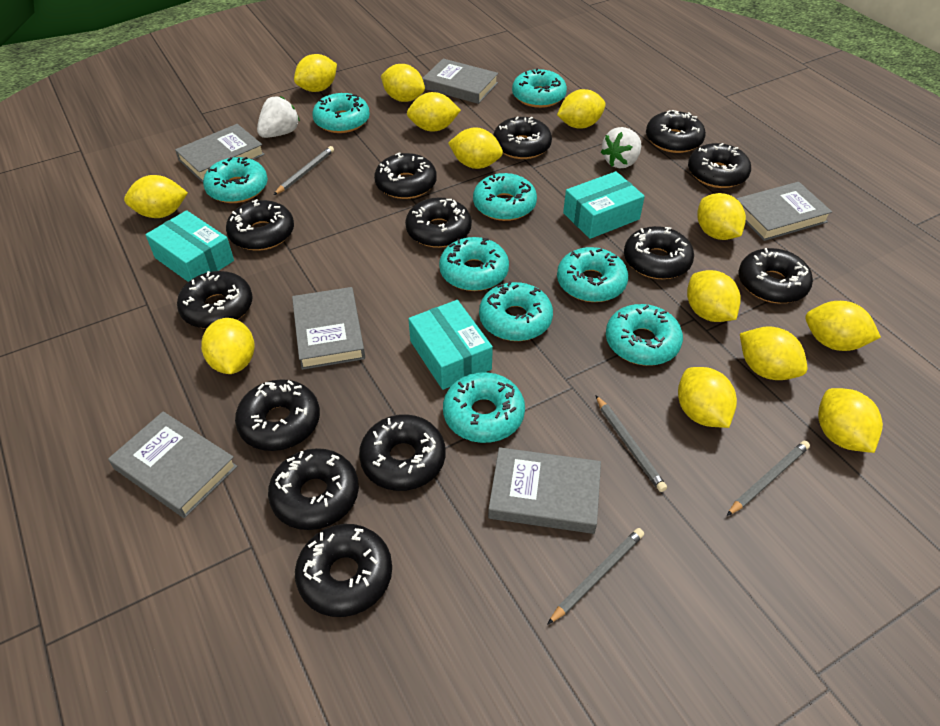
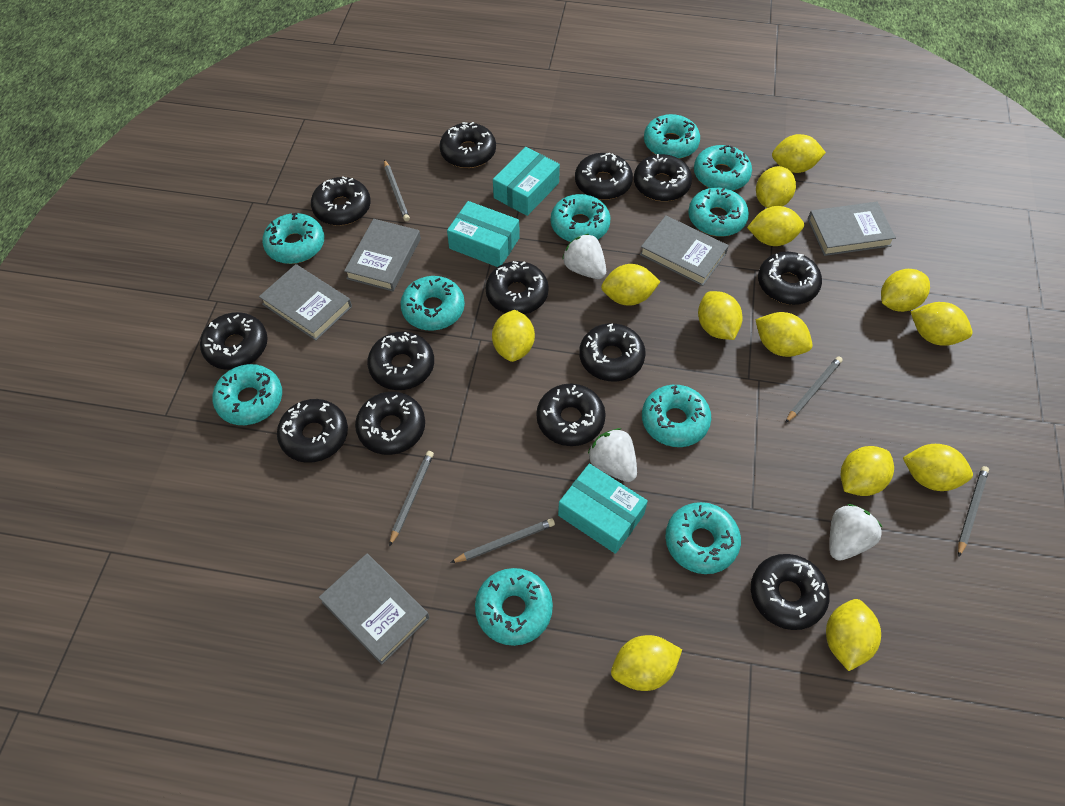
grey book: [108,411,237,518] [175,124,265,182] [292,287,365,370] [422,59,498,104] [488,447,601,534] [736,182,832,241] = 6 -> [259,264,352,341] [319,554,429,664] [344,219,421,291] [640,216,729,286] [808,202,896,256] = 5
grey pencil: [274,146,334,195] [547,528,644,625] [595,395,667,492] [727,441,810,516] = 4 -> [384,159,410,221] [389,451,434,546] [450,518,555,563] [785,356,843,423] [958,466,989,557] = 5
turquoise donut: [203,157,268,203] [312,93,370,133] [439,237,509,291] [443,372,525,443] [473,173,537,221] [479,281,553,341] [512,68,567,108] [557,247,628,302] [606,304,683,366] = 9 -> [212,364,282,425] [262,213,324,264] [400,276,465,331] [475,568,553,646] [551,194,610,242] [642,385,711,447] [644,114,700,159] [665,502,741,574] [688,187,749,237] [694,145,752,191] = 10
white strawberry: [257,96,300,138] [601,127,641,168] = 2 -> [562,234,606,279] [588,428,637,482] [829,504,883,561] = 3

